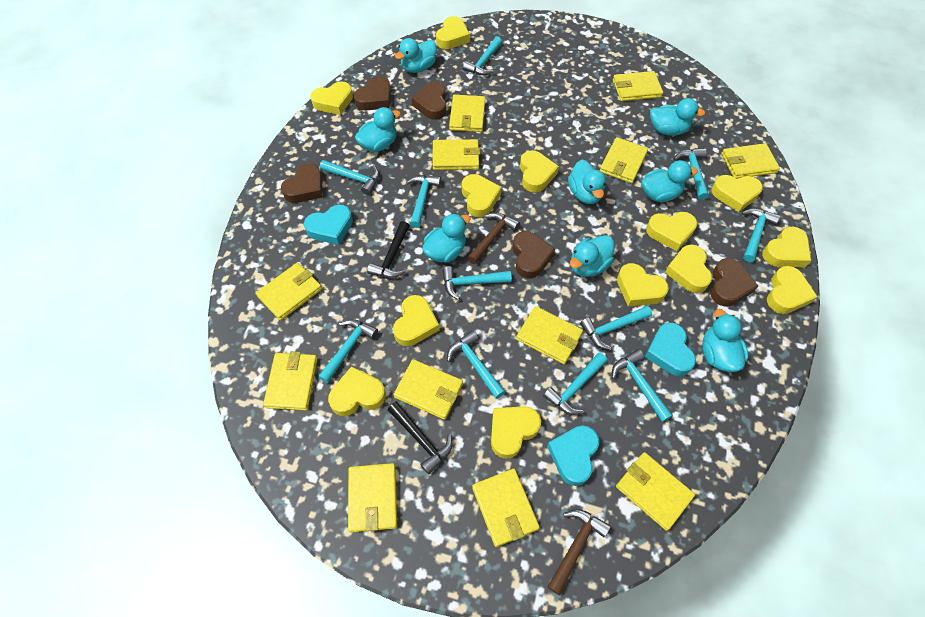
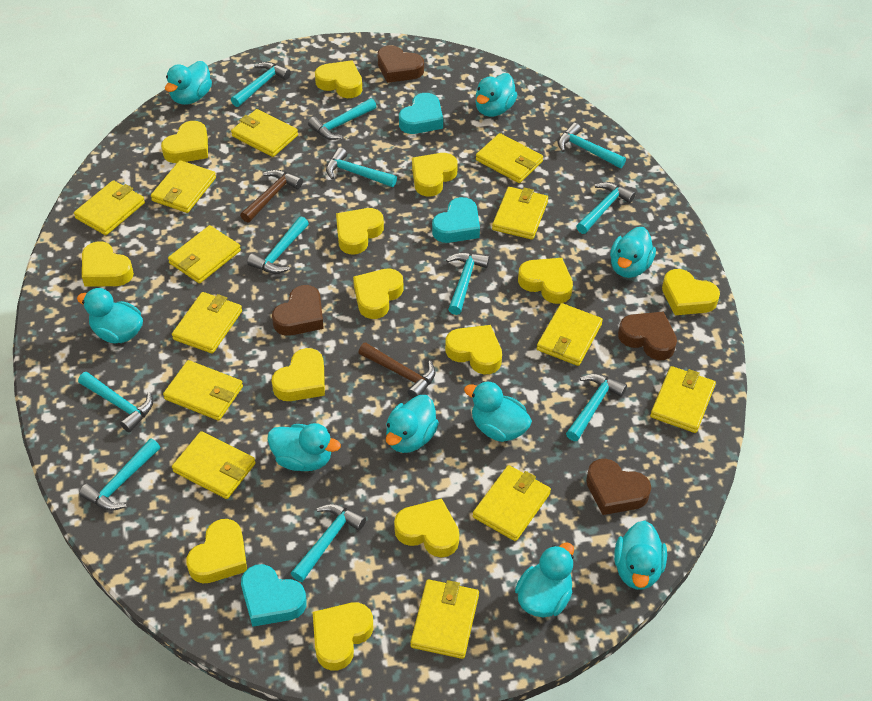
black hammer: [367,221,410,278] [388,402,452,474] = 2 -> none = 0
brown heart: [281,163,322,203] [354,77,391,111] [411,82,446,120] [513,231,555,279] [710,258,758,307] = 5 -> [272,285,324,336] [377,45,424,83] [586,459,651,515] [618,312,677,360] = 4
turquoise duck: [355,107,401,152] [395,38,436,73] [422,213,471,263] [568,160,606,204] [570,235,614,277] [641,160,698,202] [650,98,705,136] [702,309,748,372] = 8 -> [77,288,143,343] [165,61,212,105] [267,423,341,471] [386,395,439,453] [464,381,532,442] [475,73,517,117] [515,542,574,617] [610,227,656,278] [614,521,667,590] = 9
yellow wallet: [256,263,322,320] [263,351,318,410] [348,463,397,532] [393,359,463,420] [433,139,480,170] [449,95,485,132] [472,469,540,547] [516,306,583,364] [600,137,648,183] [613,71,663,101] [616,452,695,531] [721,143,780,179] = 12 -> [74,180,145,235] [151,160,216,213] [163,360,243,421] [168,225,241,283] [172,292,242,354] [172,431,256,499] [231,109,298,157] [410,579,479,659] [473,465,551,541] [476,133,543,183] [492,187,548,240] [537,303,603,366] [650,366,716,433] = 13

